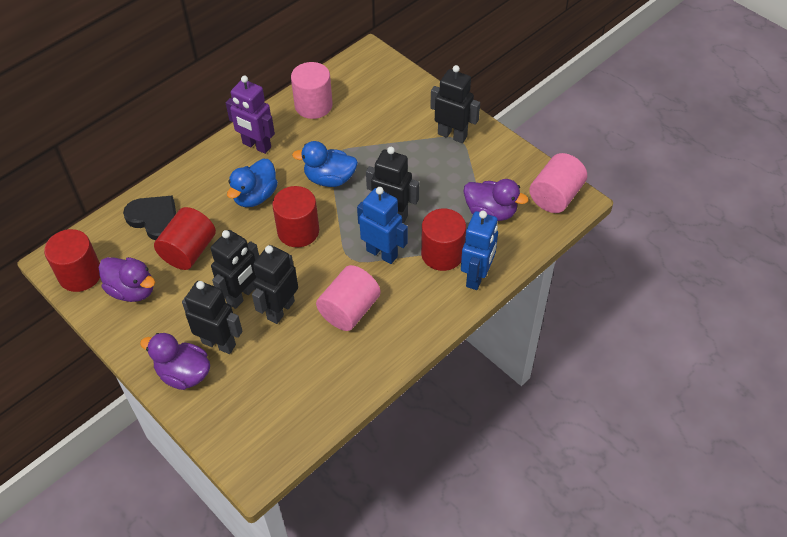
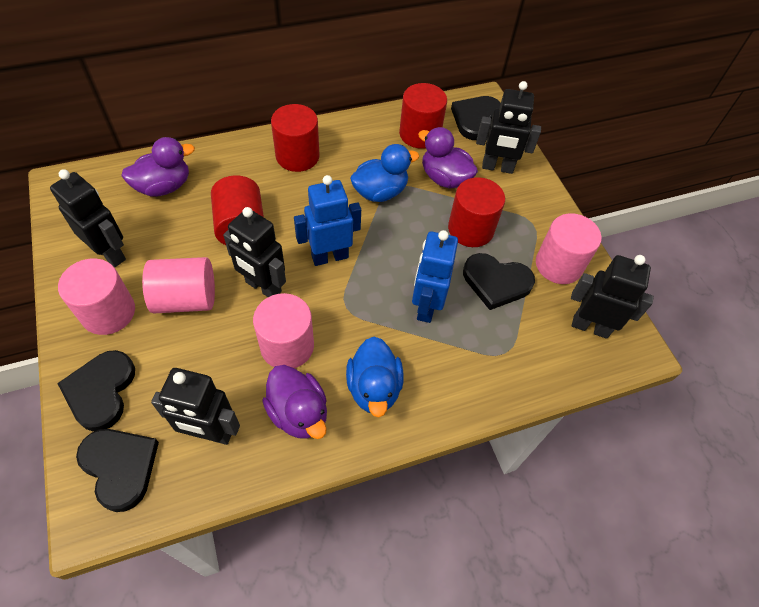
black heart: [123,195,176,240] = 1 -> [57,350,135,432] [76,429,159,512] [451,96,501,140] [463,253,535,310] = 4
pink cylinder: [291,62,333,119] [316,265,381,331] [529,153,587,213] = 3 -> [58,259,135,335] [142,257,215,313] [253,293,314,368] [536,213,602,284] = 4
purple robot: [226,76,275,154] = 1 -> none = 0

